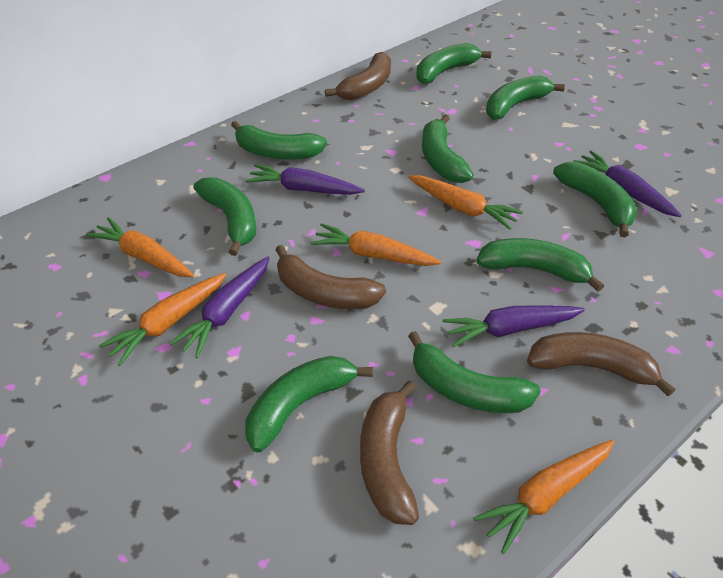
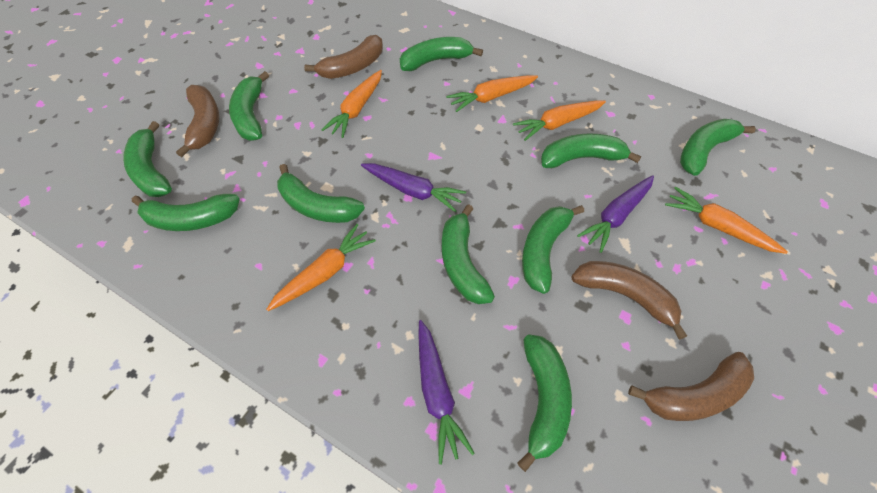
green banana: [193,177,256,256] [231,121,327,160] [245,356,373,452] [408,331,541,413] [416,43,491,84] [422,114,473,183] [476,238,604,292] [486,75,565,120] [553,162,637,237] = 9 -> [123,121,172,197] [132,194,240,231] [229,71,269,140] [277,164,365,223] [400,37,483,71] [442,204,495,304] [517,334,572,472] [522,205,584,294] [541,133,642,168] [680,119,756,176] = 10
purple carrot: [169,257,270,358] [246,164,364,195] [443,305,585,347] [573,150,682,217] = 4 -> [361,163,466,212] [418,320,475,464] [577,175,654,253] = 3

